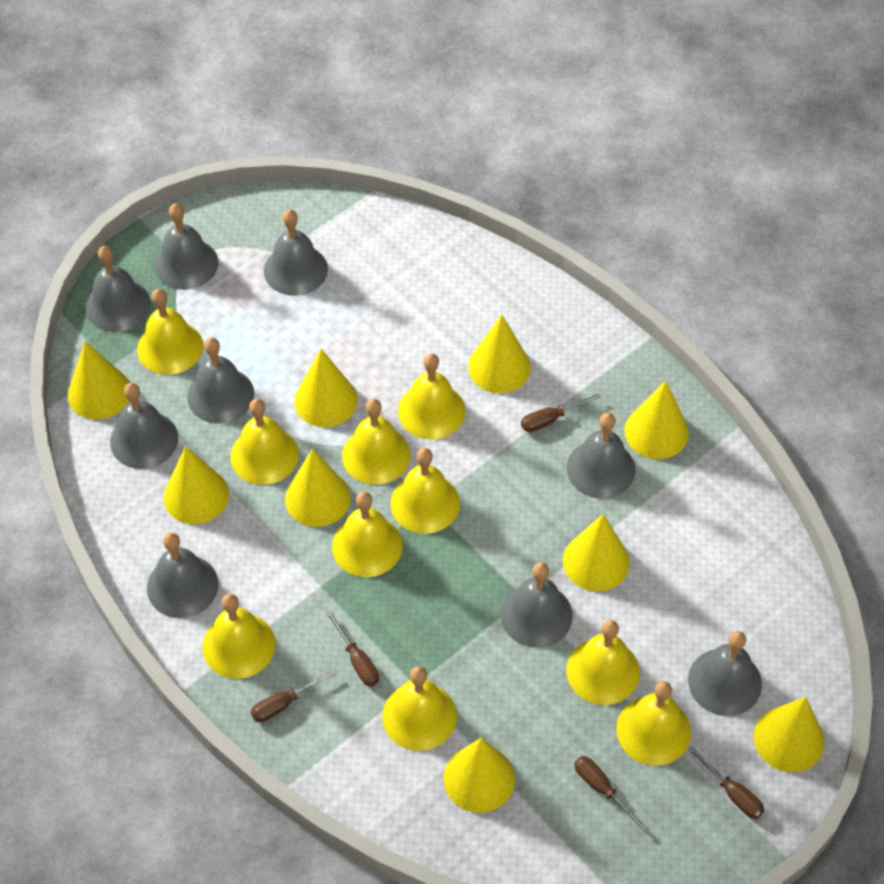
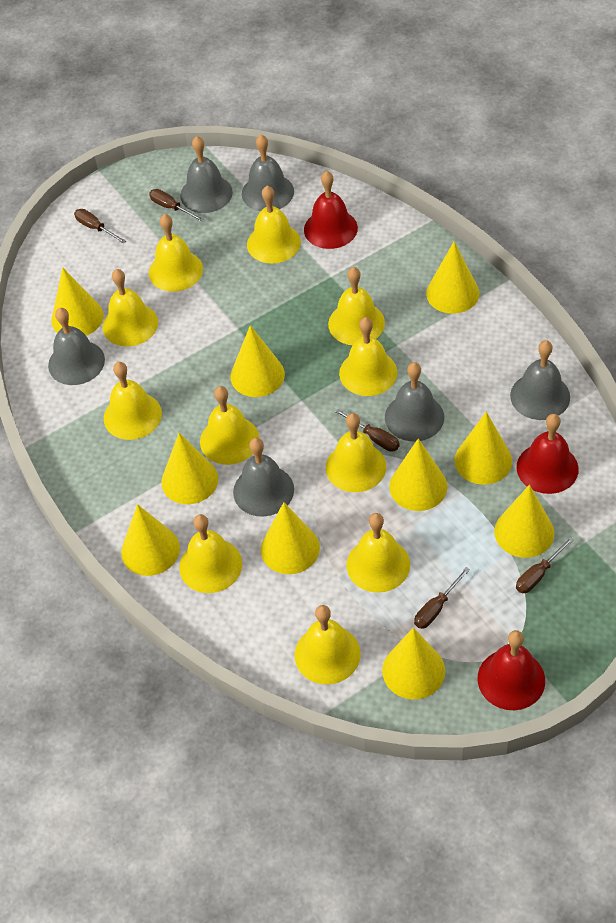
grey bell: [85,246,151,332] [110,383,178,469] [147,532,219,618] [154,203,218,290] [187,337,254,424] [264,209,328,296] [501,562,573,648] [567,413,635,499] [688,631,762,716] = 9 -> [48,308,105,385] [180,136,233,213] [233,438,294,517] [242,135,294,211] [385,362,444,441] [510,340,570,420] = 6
red bell: none = 0 -> [304,171,358,249] [478,630,545,710] [517,414,579,494] = 3
yellow bell: [137,289,203,375] [202,593,275,679] [230,399,299,485] [332,491,403,577] [342,399,410,485] [382,666,457,751] [390,448,460,534] [398,353,465,440] [566,620,640,705] [616,681,691,766] = 10 -> [103,269,158,347] [104,362,162,440] [149,214,203,292] [179,514,242,593] [200,386,259,465] [247,186,301,264] [295,605,361,684] [326,413,386,492] [328,267,385,345] [339,317,397,396] [346,513,410,593] = 11
yellow cone: [68,341,129,420] [164,446,229,524] [285,449,351,527] [294,349,358,427] [444,738,515,813] [468,315,531,393] [563,514,630,591] [625,381,689,459] [754,697,825,772] = 9 -> [51,267,104,336] [121,504,180,576] [161,433,218,504] [231,325,285,397] [261,502,320,574] [382,628,445,699] [389,438,447,511] [426,241,479,314] [454,412,512,485] [494,485,554,558] = 10

